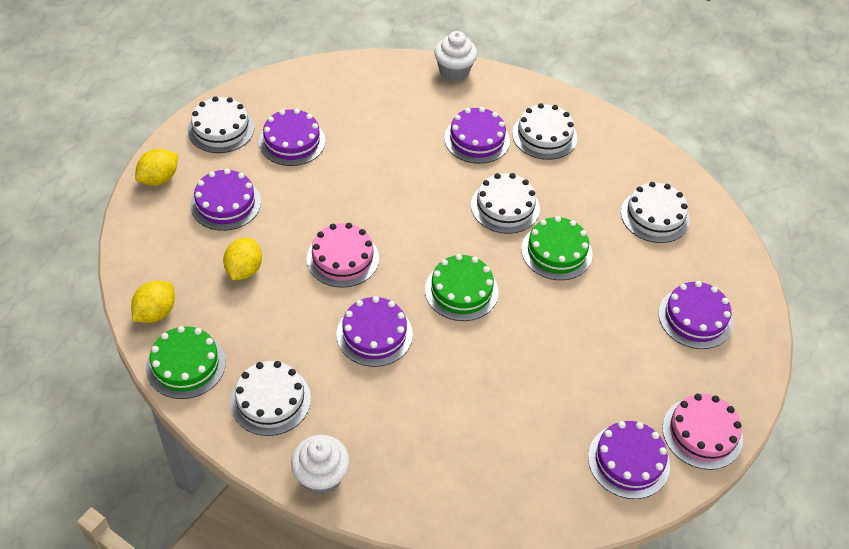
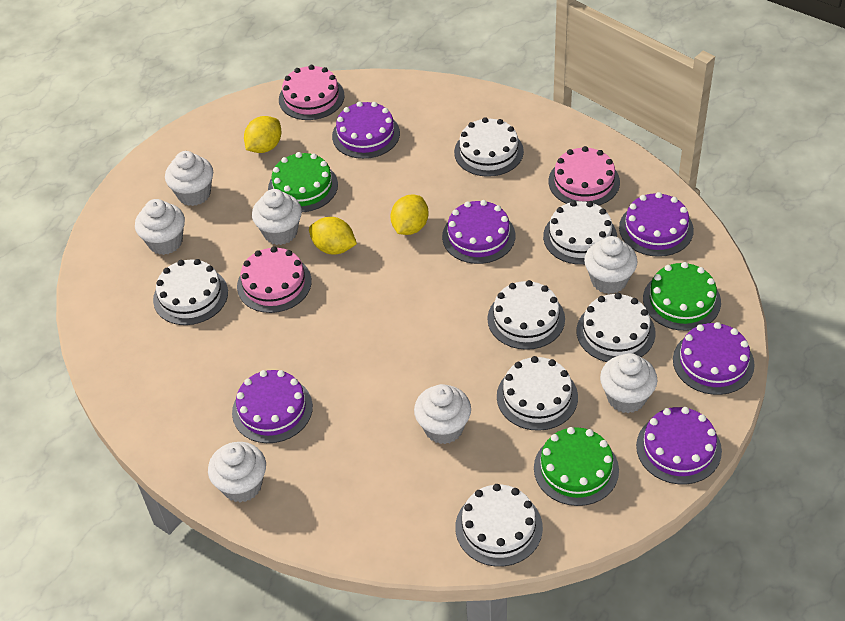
pink cake: [307,223,379,288] [662,394,743,470] = 2 -> [237,246,312,313] [279,65,345,120] [549,146,620,206] = 3
white cake: [188,96,254,153] [230,361,311,436] [471,173,540,234] [512,103,577,160] [621,182,690,243] = 5 -> [153,259,228,325] [454,117,524,177] [455,484,543,567] [487,280,565,350] [497,356,578,431] [543,201,617,265] [577,293,656,362] = 7
white cupcake: [291,435,350,495] [434,31,477,82] = 2 -> [135,199,185,255] [165,151,213,206] [208,442,266,503] [252,189,302,245] [414,384,471,444] [584,236,638,294] [600,353,657,413] = 7

